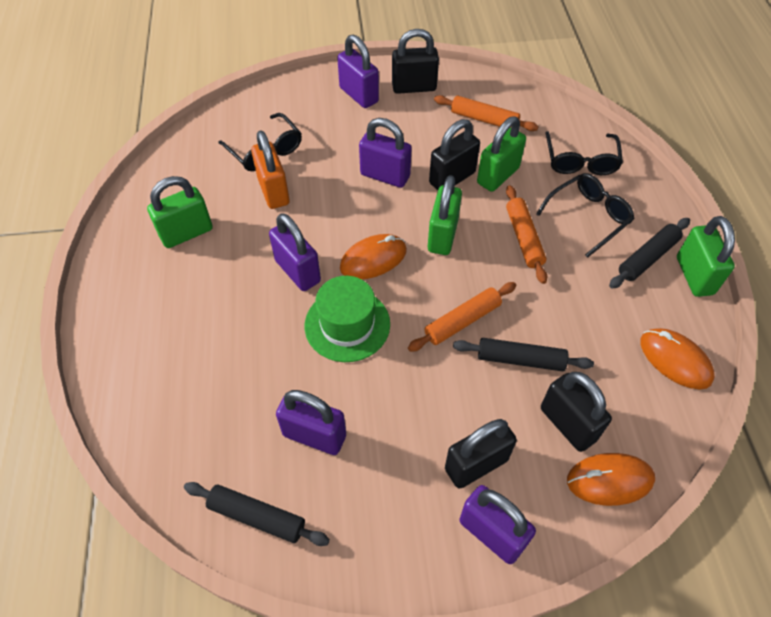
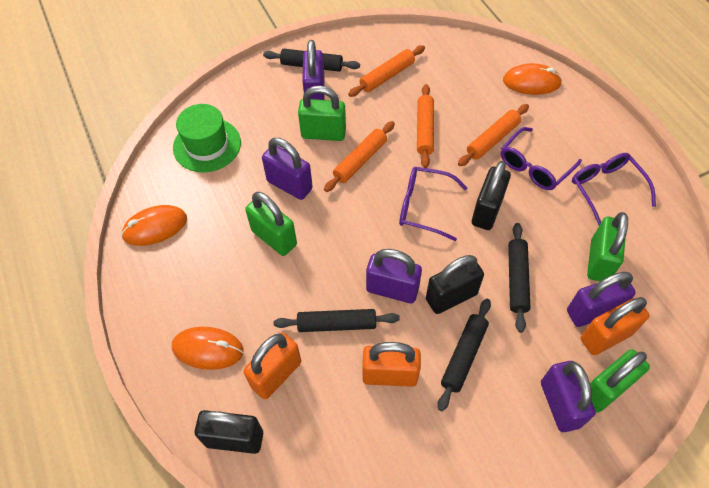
black glasses: [218,113,302,171] [536,173,634,258] [546,131,623,175] = 3 -> none = 0
black padlock: [392,29,439,94] [429,119,480,190] [445,419,517,489] [541,372,612,452] = 4 -> [195,410,263,454] [426,255,484,314] [472,161,511,230] = 3
black rolling pin: [184,482,330,546] [453,338,594,371] [609,218,690,289] = 3 -> [263,49,360,72] [274,309,400,332] [438,299,491,411] [508,223,530,333] = 4
orange padlock: [251,131,290,209] = 1 -> [243,332,301,399] [362,342,421,387] [581,297,650,355] = 3
orange rolling pin: [408,282,517,352] [434,95,539,131] [506,185,548,284] = 3 -> [324,121,395,192] [348,45,425,97] [417,84,434,168] [458,104,529,166] = 4
purple glasses: none = 0 -> [399,167,467,241] [501,127,582,190] [572,153,656,225] = 3

